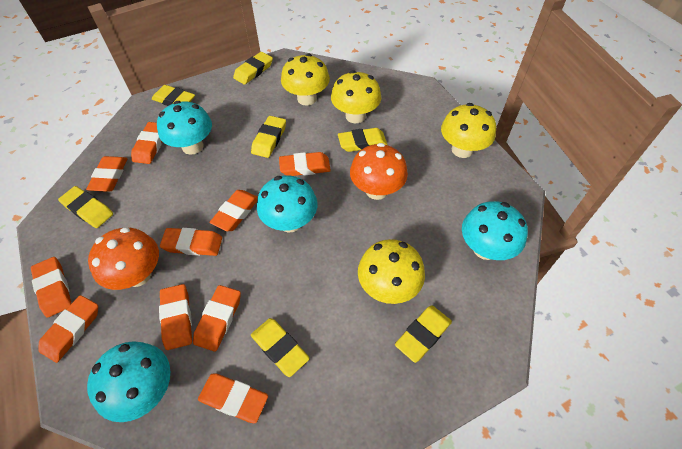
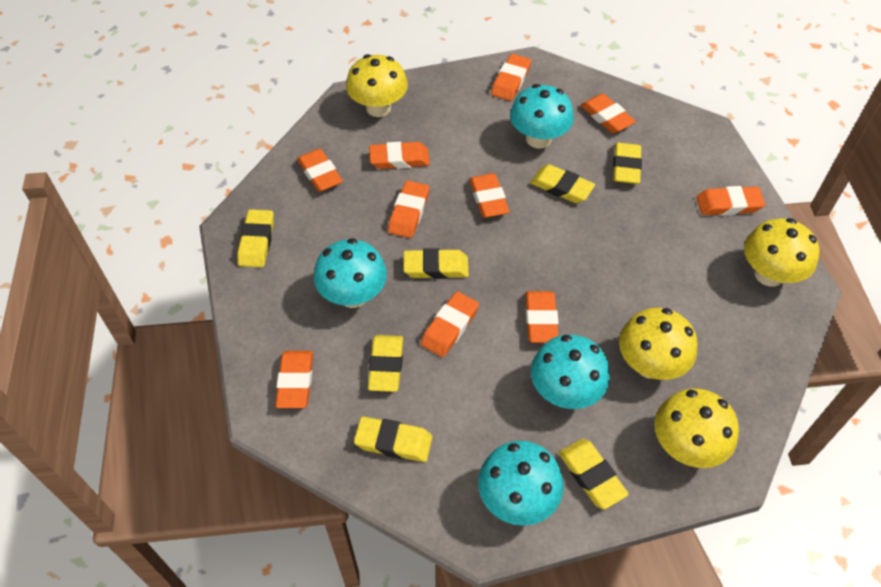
orange mushroom: [88,227,159,290] [350,143,408,200] = 2 -> none = 0

